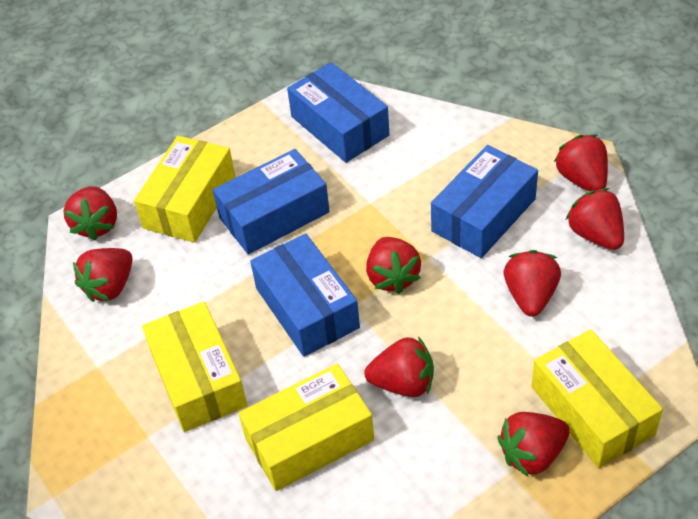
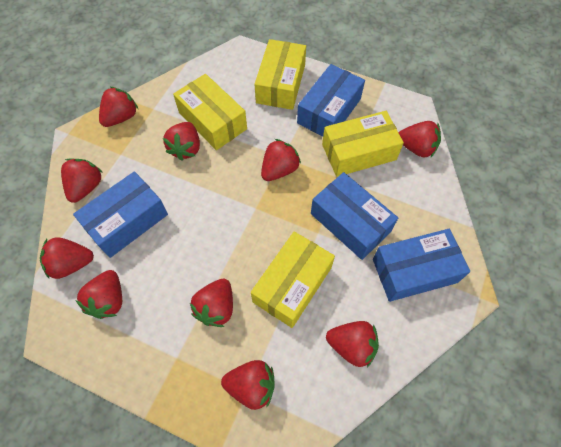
red strawberry: [64,186,117,241] [73,248,133,302] [364,337,434,397] [366,237,421,294] [498,412,570,477] [504,250,561,317] [554,135,608,192] [566,188,624,250] = 8 -> [40,237,94,279] [61,159,103,203] [75,270,122,319] [99,87,138,127] [163,122,200,161] [190,279,233,327] [221,360,275,410] [261,139,301,181] [326,321,379,367] [398,121,441,158] = 10

